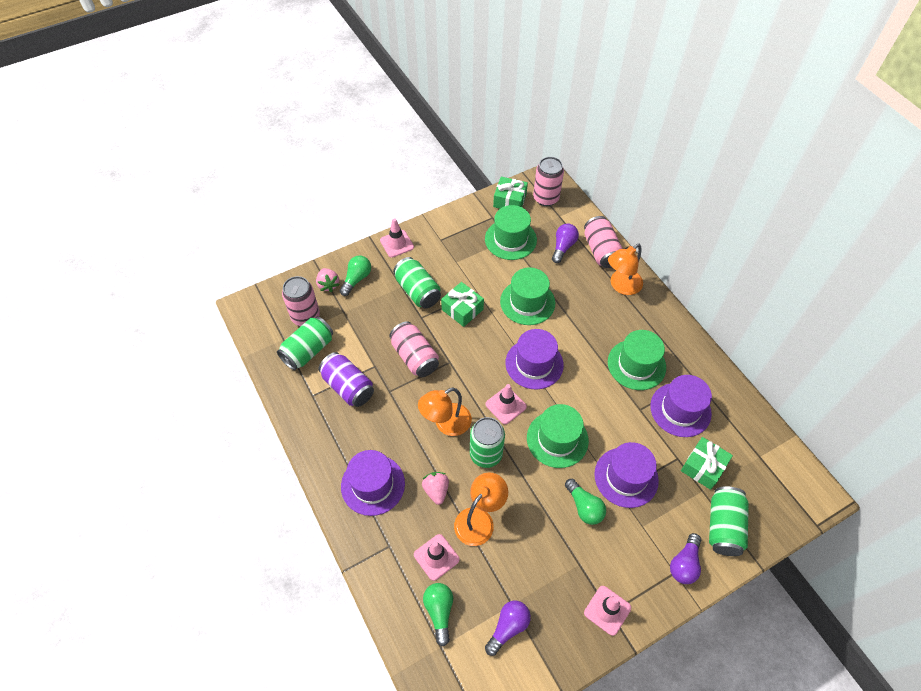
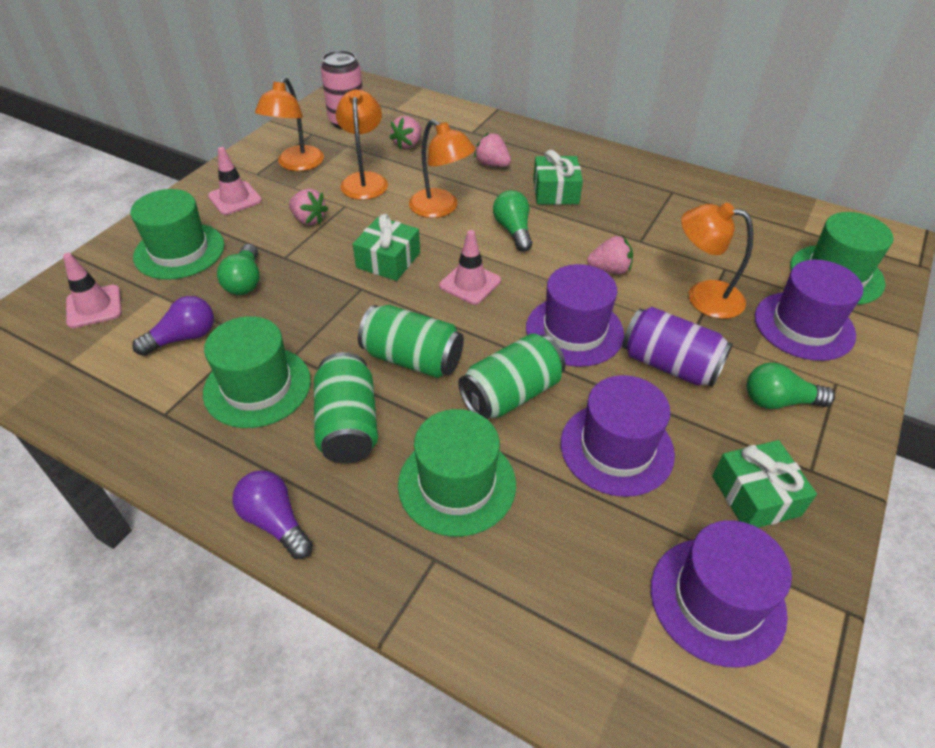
green can: [277,317,333,370] [393,257,441,309] [470,417,505,468] [709,486,749,556] = 4 -> [314,352,378,464] [358,305,464,378] [458,333,566,419] = 3
orange lamp: [418,387,472,436] [454,472,508,546] [608,244,643,295] = 3 -> [255,77,324,171] [336,90,388,200] [409,119,475,218] [681,203,753,319] = 4
pink can: [282,276,320,326] [389,321,439,377] [533,157,564,206] [584,216,623,268] = 4 -> [321,50,363,129] = 1
pink strawberry: [316,268,340,292] [422,472,449,505] = 2 -> [289,189,328,225] [390,116,421,149] [474,133,511,167] [587,236,633,274] = 4
pink traffic cone: [380,218,414,258] [414,534,459,581] [486,384,527,424] [584,586,631,636] = 4 -> [63,253,122,328] [208,147,262,215] [439,230,501,305] = 3
purple light bulb: [485,601,531,656] [552,224,579,263] [670,533,701,584] = 3 -> [132,296,214,356] [233,470,313,559] = 2

